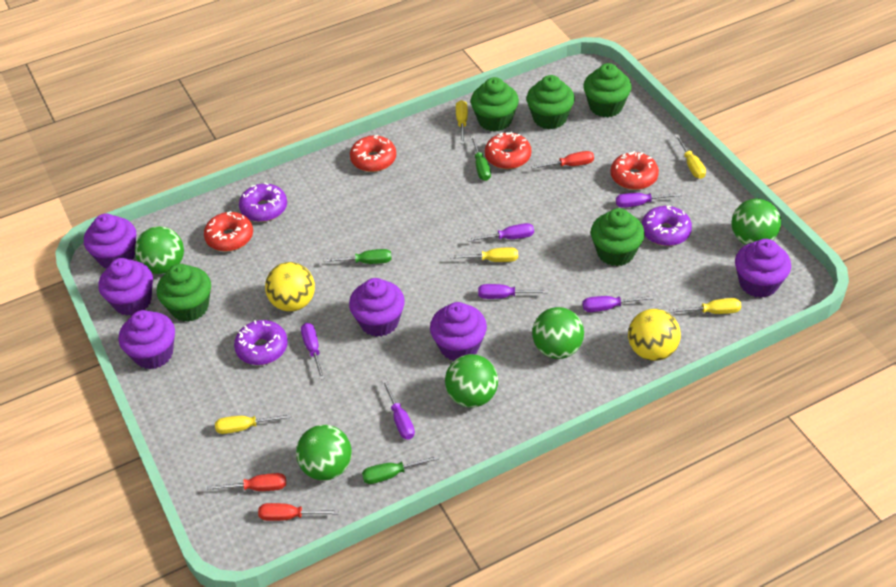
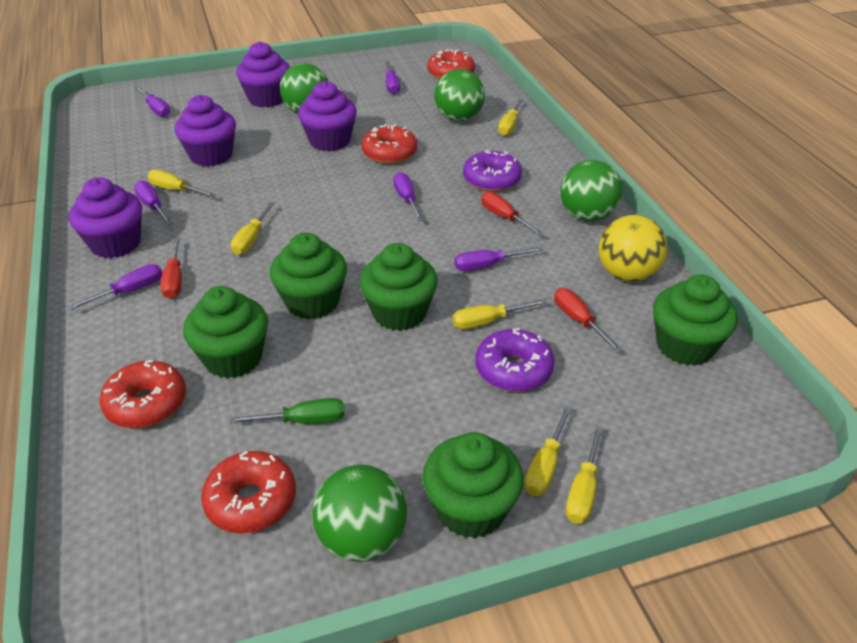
green ball: [135,226,184,274] [296,425,352,481] [445,354,498,408] [532,307,584,359] [731,199,781,245] = 5 -> [280,63,329,114] [312,465,407,562] [434,69,485,122] [561,160,622,222] = 4
green screwdriver: [324,249,392,264] [362,455,439,484] [471,136,491,181] = 3 -> [229,398,345,424] = 1
purple cupcake: [84,214,136,268] [99,258,153,316] [118,310,175,369] [349,278,405,337] [430,302,487,361] [735,239,791,298] = 6 -> [69,177,142,258] [175,95,236,167] [236,41,290,107] [298,81,357,152] = 4
purple donut: [234,320,288,365] [239,183,287,222] [642,205,692,246] = 3 -> [463,149,522,192] [475,328,555,392] = 2
yellow ball: [265,262,315,312] [628,309,681,361] = 2 -> [599,215,667,282] = 1
yellow screwdriver: [215,414,291,434] [450,247,518,262] [456,100,468,144] [669,298,741,314] [675,134,706,179] = 5 -> [147,170,216,197] [231,201,275,255] [452,299,547,329] [498,99,523,136] [524,405,572,496] [566,426,603,524] = 6

